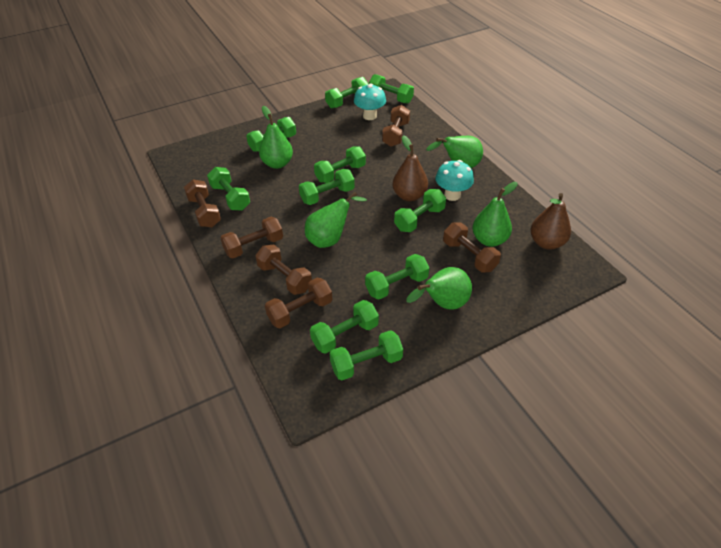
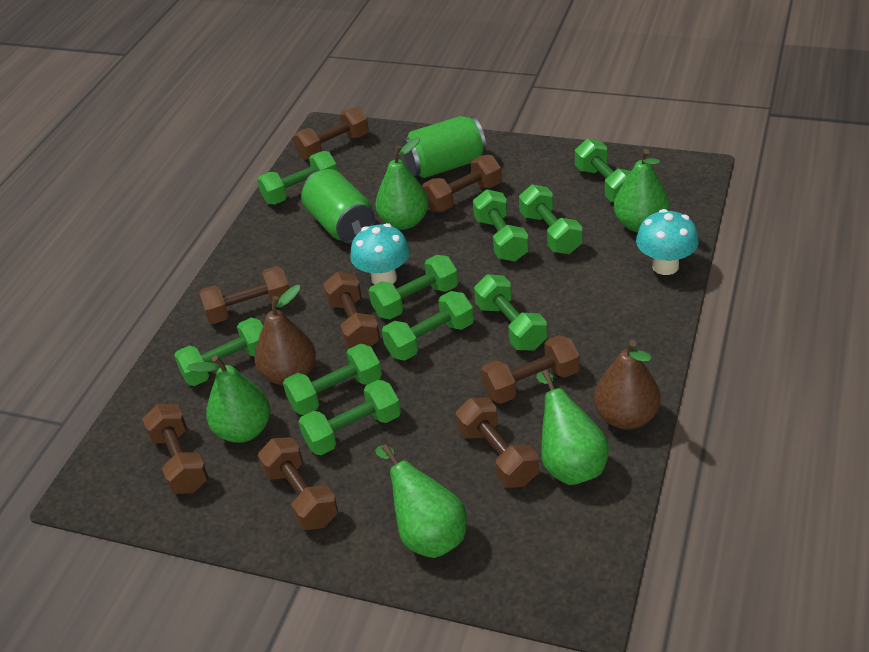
brown dumbbell: [184,179,221,227] [221,217,283,258] [255,245,312,295] [265,278,332,328] [382,105,410,147] [443,223,501,273] = 6 -> [142,404,209,494] [199,266,289,324] [258,437,338,530] [293,107,369,160] [323,272,380,349] [422,155,502,212] [456,398,539,488] [481,335,580,404] = 8
green can: none = 0 -> [301,169,376,244] [402,116,486,178] = 2

